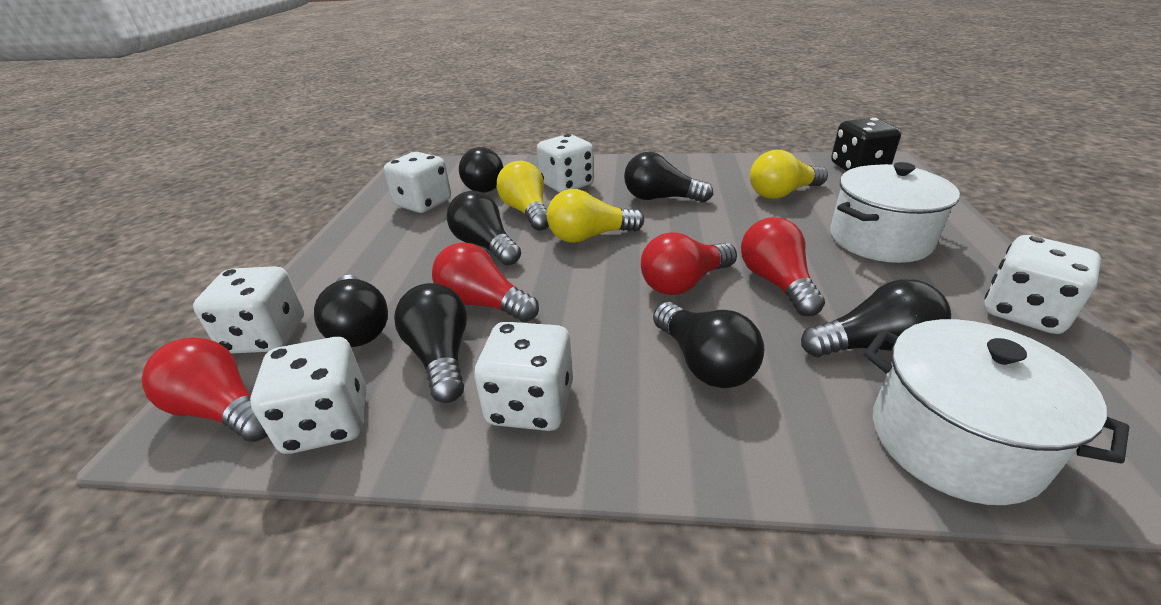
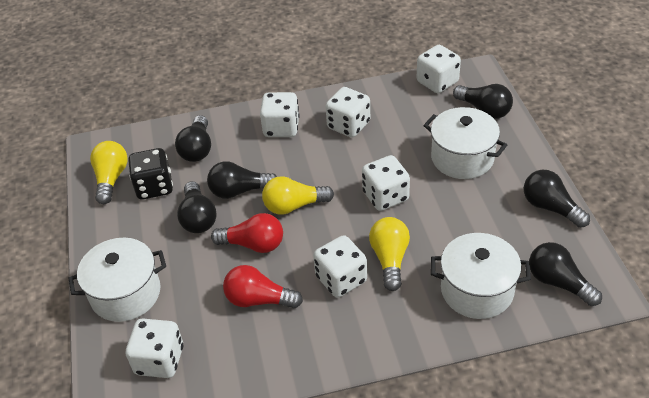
black light bulb: [314,275,388,347] [394,283,467,403] [447,191,521,266] [459,147,503,193] [624,152,713,203] [653,302,764,388] [801,279,951,357] = 7 -> [175,115,211,162] [177,181,217,233] [207,161,277,199] [453,84,513,119] [524,170,590,228] [529,242,602,306] = 6
red light bulb: [142,337,268,442] [432,242,539,322] [641,232,737,295] [741,217,825,316] = 4 -> [211,213,283,253] [223,265,303,308] = 2
white pot: [830,162,960,263] [864,319,1129,505] = 2 -> [68,238,166,322] [423,107,507,179] [431,233,531,319] = 3

